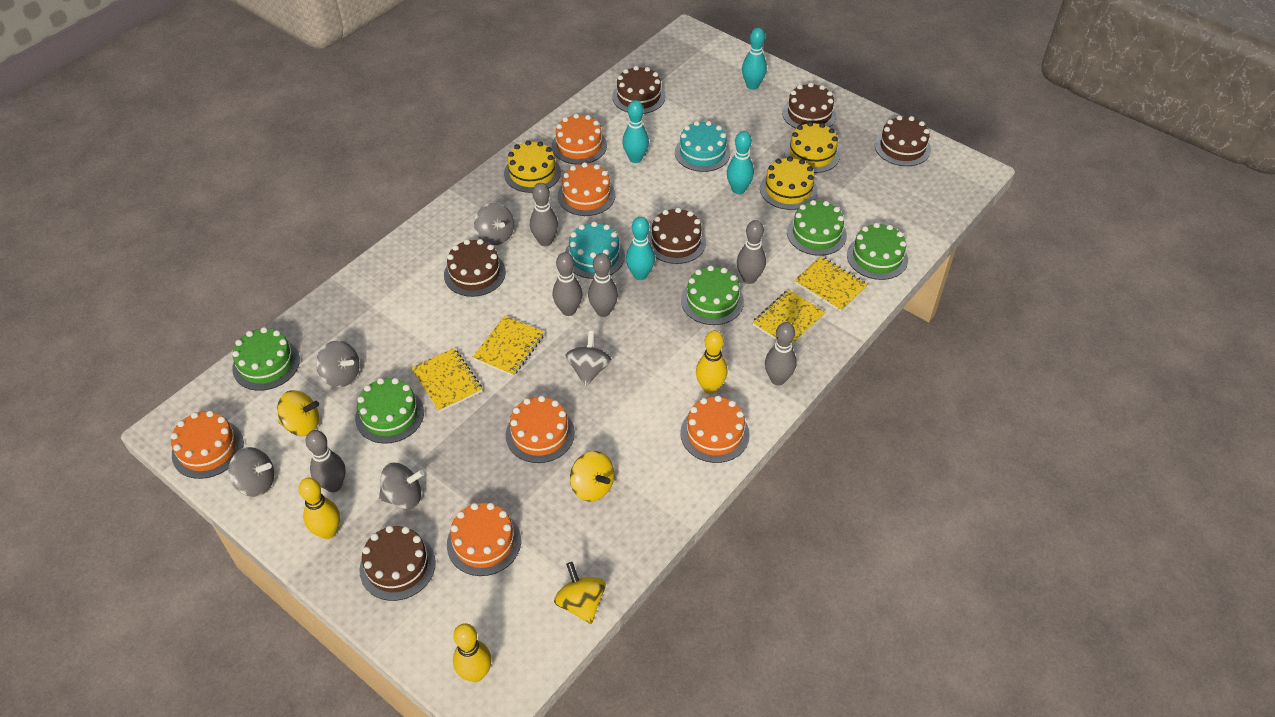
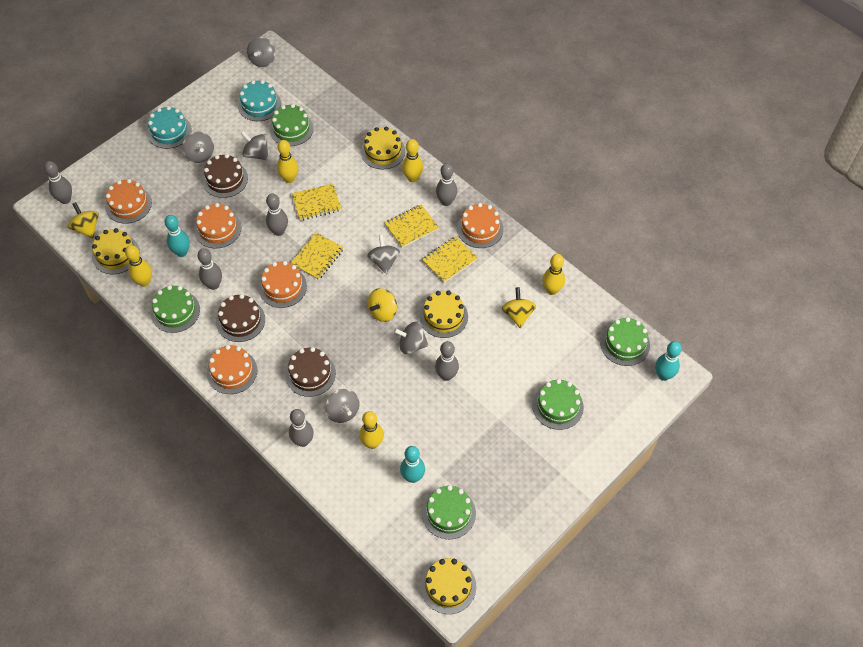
brown cake: [359,526,436,601] [444,239,506,297] [612,66,665,114] [647,208,706,264] [782,83,837,128] [875,115,931,166] = 6 -> [202,154,248,198] [216,294,265,342] [285,347,336,397] = 3
grey spinning top: [228,447,274,497] [316,340,360,387] [379,463,424,509] [474,203,514,245] [565,331,612,387] = 5 -> [182,131,214,163] [241,131,268,160] [247,37,275,67] [325,389,360,423] [367,234,400,274] [394,322,429,354] = 6
orange cake: [170,410,244,479] [447,503,521,576] [506,395,575,463] [552,114,607,165] [558,162,616,216] [680,395,750,463] = 6 -> [105,179,152,224] [195,203,241,248] [207,345,257,394] [259,261,307,308] [457,203,504,248] = 5
turquoise bowling pin: [622,100,649,163] [626,217,655,280] [727,131,754,194] [742,28,767,90] = 4 -> [164,215,190,257] [400,446,425,483] [655,341,682,381] = 3
yellow bowling pin: [298,478,340,539] [453,623,491,682] [696,330,728,394] = 3 -> [125,245,152,287] [277,140,298,183] [359,411,384,449] [402,139,423,182] [542,254,565,295] = 5
yellow cake: [504,140,561,193] [760,156,818,210] [784,122,841,173] = 3 -> [92,228,140,274] [361,127,405,170] [419,290,468,338] [421,558,476,614] = 4

